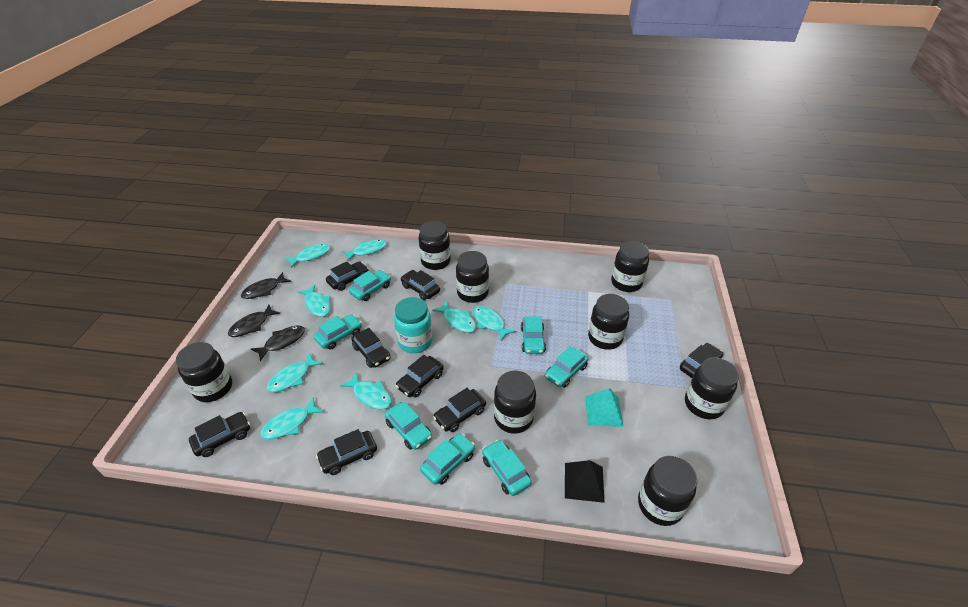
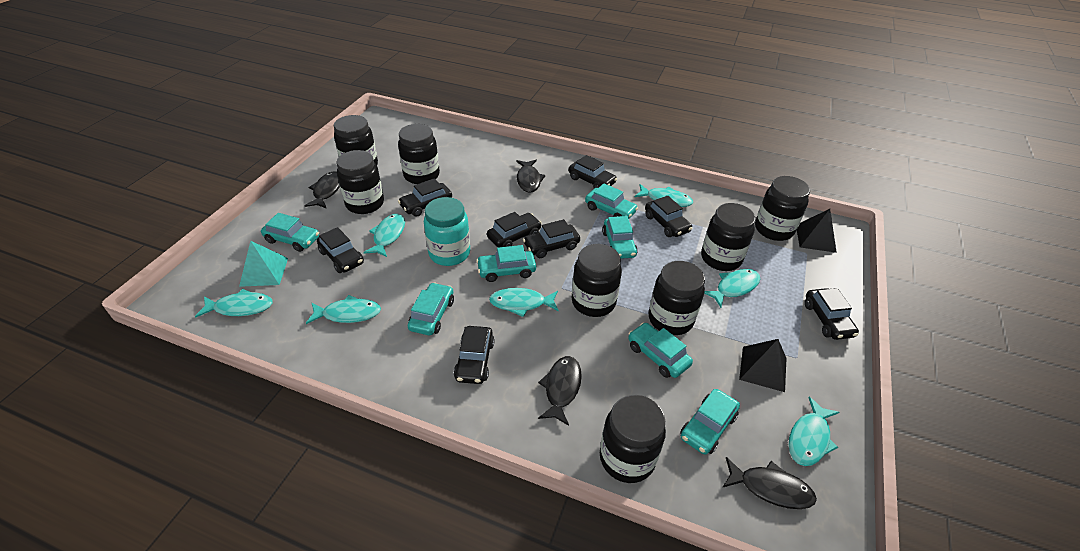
black fish: [228,305,280,337] [241,272,291,299] [251,326,305,361] = 3 -> [304,171,340,209] [516,160,546,193] [538,356,582,426] [722,457,817,509] = 4
black pyramid: [565,460,605,503] = 1 -> [739,339,787,392] [797,209,837,253] = 2
turquoise fish: [260,398,324,440] [267,353,323,392] [285,244,331,268] [298,285,330,317] [340,373,391,409] [342,240,387,261] [433,301,476,333] [473,306,516,341] = 8 -> [195,289,273,317] [306,295,381,324] [363,214,405,257] [489,288,559,317] [635,184,693,207] [704,269,760,308] [789,397,840,466] = 7

